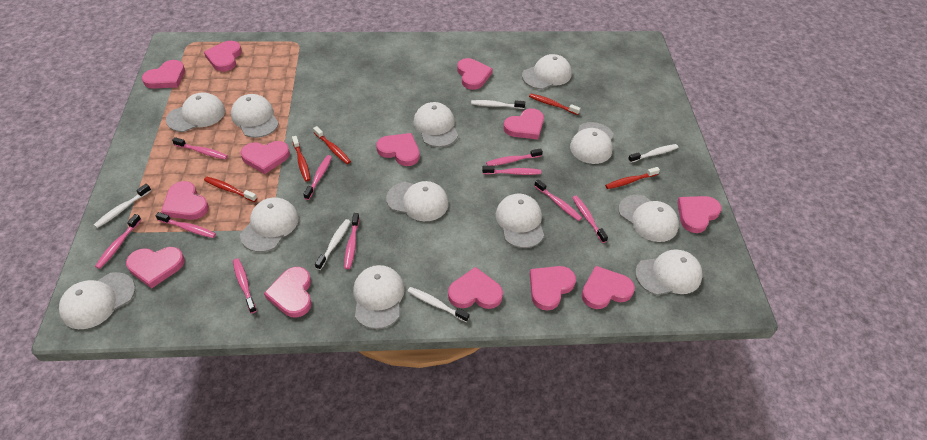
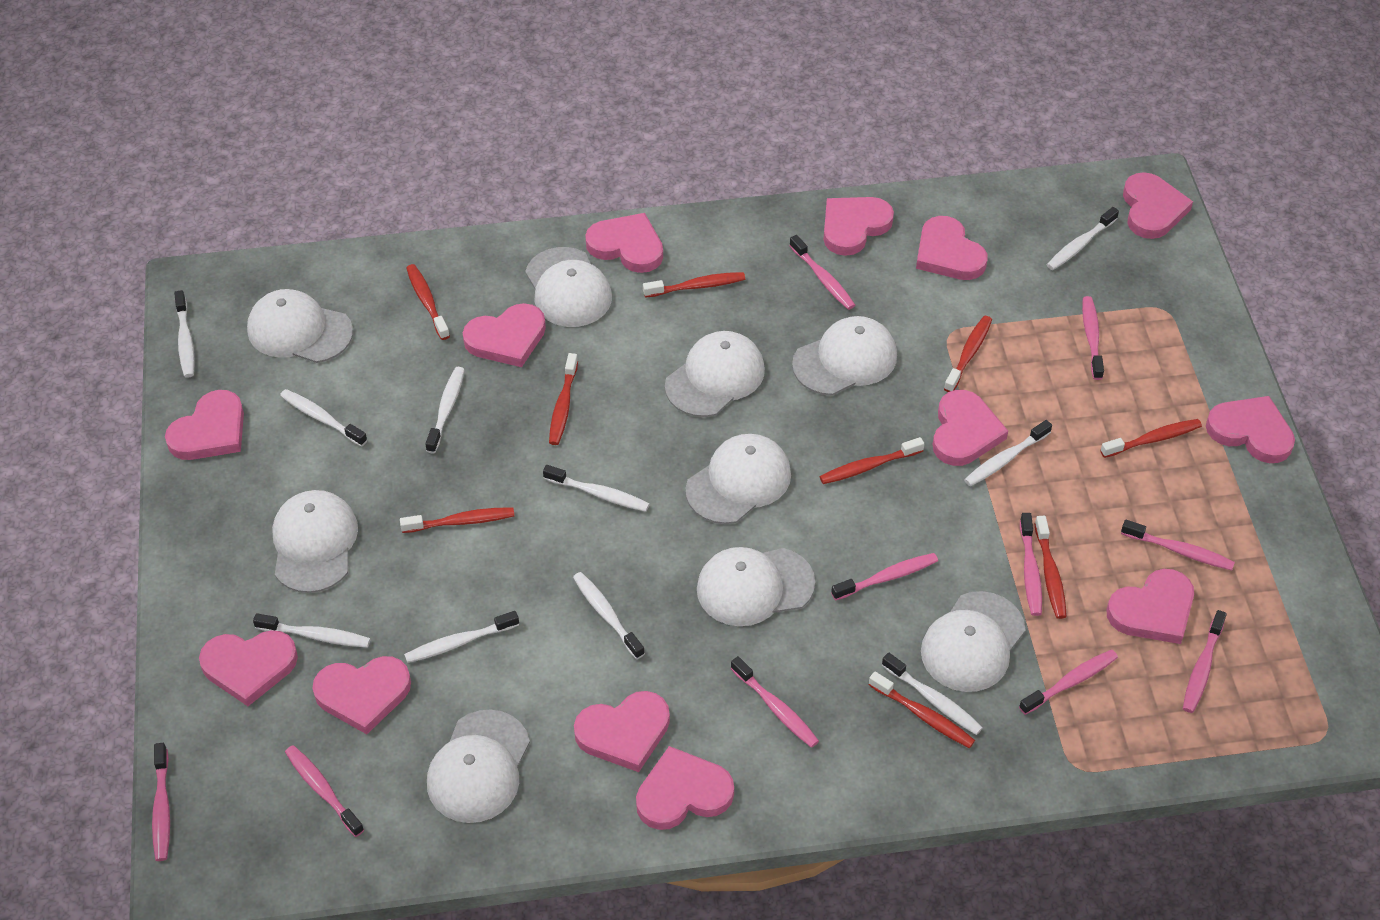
red toothbrush: [204,177,257,202] [292,136,310,181] [313,126,351,164] [529,94,581,115] [605,167,660,189] = 5 -> [400,507,514,533] [406,264,450,340] [549,353,578,445] [643,272,745,298] [820,437,924,484] [869,672,975,748] [944,316,992,392] [1034,516,1067,619] [1100,419,1202,458] = 9
white cap: [59,272,135,329] [166,92,225,132] [231,94,279,138] [240,197,299,252] [353,265,405,329] [386,181,449,221] [413,102,458,147] [496,194,544,248] [522,54,572,89] [570,122,613,164] [619,195,679,242] [635,249,703,295] = 12 -> [247,289,353,363] [272,490,358,593] [427,709,530,823] [525,247,612,327] [665,331,765,417] [685,434,791,524] [697,547,815,626] [792,316,897,396] [921,591,1026,692] = 9
white toothbrush: [94,184,151,228] [315,219,351,270] [407,287,470,322] [471,100,525,109] [628,144,678,163] = 5 -> [174,290,195,378] [253,613,371,648] [280,389,367,447] [404,611,519,663] [425,367,465,454] [543,465,650,512] [573,572,645,659] [882,653,983,735] [964,420,1052,486] [1047,207,1119,270] = 10

